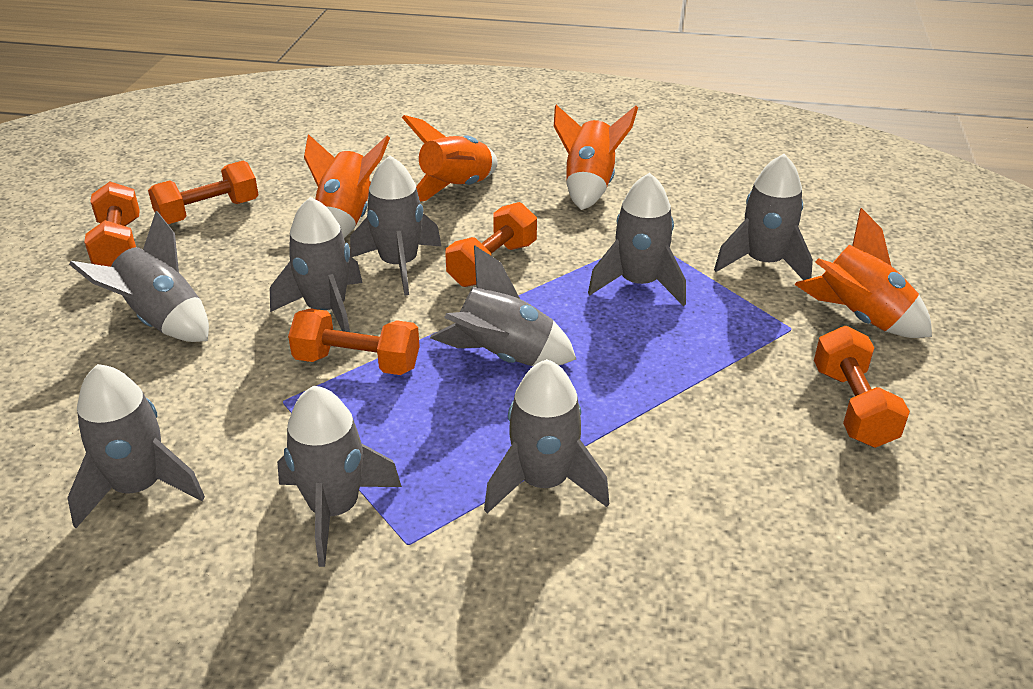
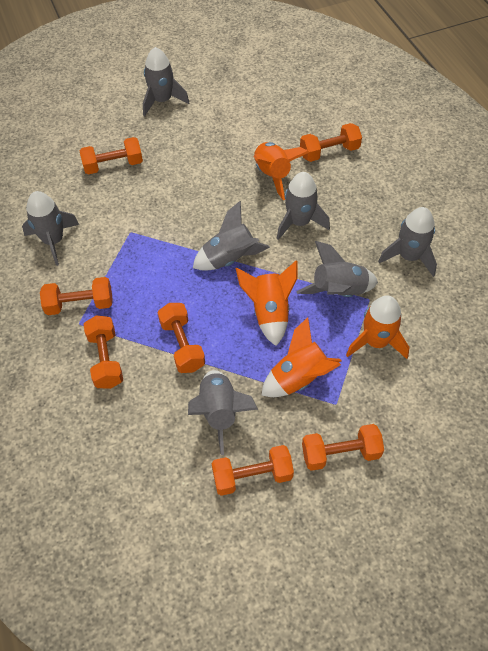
grey rocket: [67,364,205,528] [69,211,209,342] [270,197,362,332] [277,386,402,567] [350,155,442,295] [430,246,576,366] [484,359,609,513] [588,173,686,306] [714,154,813,280] = 9 -> [22,191,79,266] [143,47,189,116] [188,370,258,455] [193,201,270,271] [276,172,330,240] [297,241,378,297] [378,207,437,277] = 7
orange dumbbell: [84,182,140,267] [148,161,259,224] [288,308,420,375] [445,202,537,287] [814,326,910,448] = 5 -> [40,277,113,315] [79,137,143,174] [84,316,123,389] [157,303,205,373] [212,445,294,496] [300,123,362,162] [302,424,384,471] = 7

